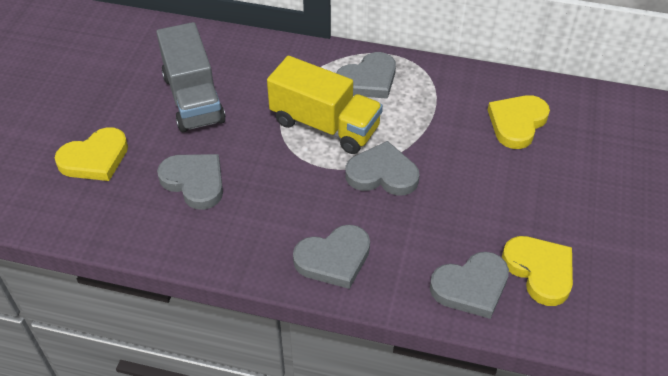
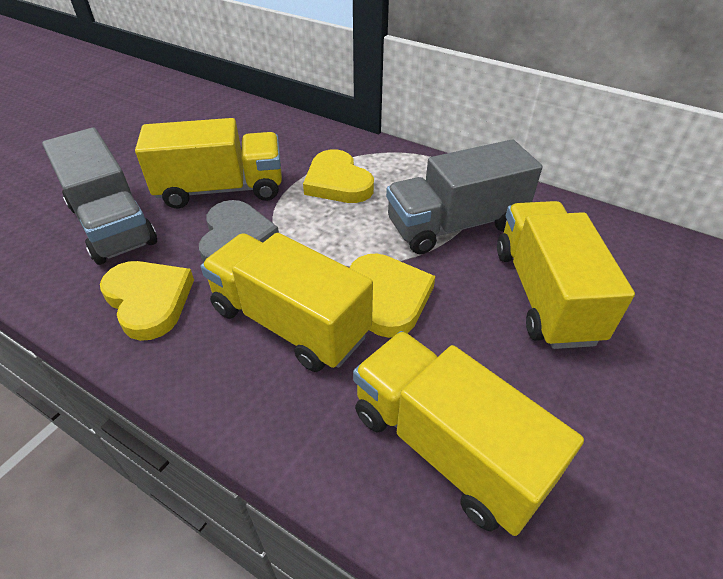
grey heart: [157,154,223,210] [293,225,370,289] [336,52,396,99] [345,141,420,196] [430,252,509,319] = 5 -> [199,200,279,262] = 1
grey truck: [156,22,226,132] = 1 -> [42,127,157,265] [386,140,542,254] = 2
yellow truck: [267,56,383,154] = 1 -> [135,118,282,209] [201,233,373,372] [353,331,584,536] [497,201,635,349] = 4

